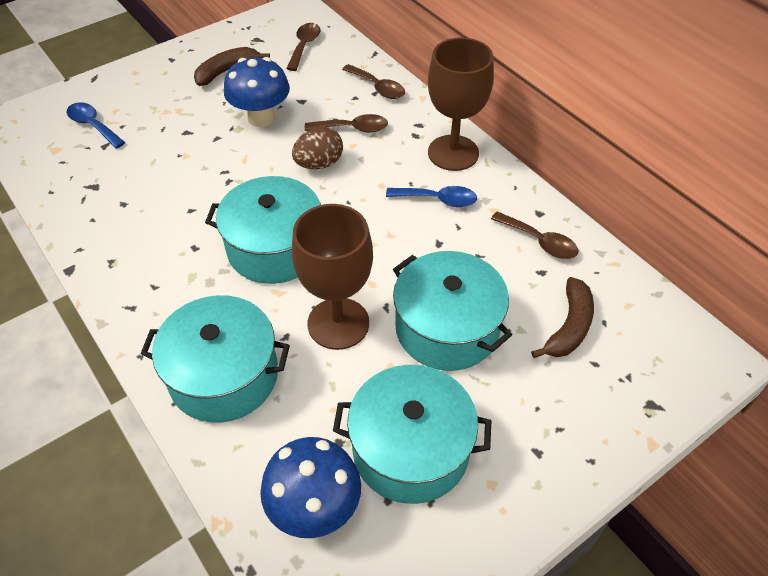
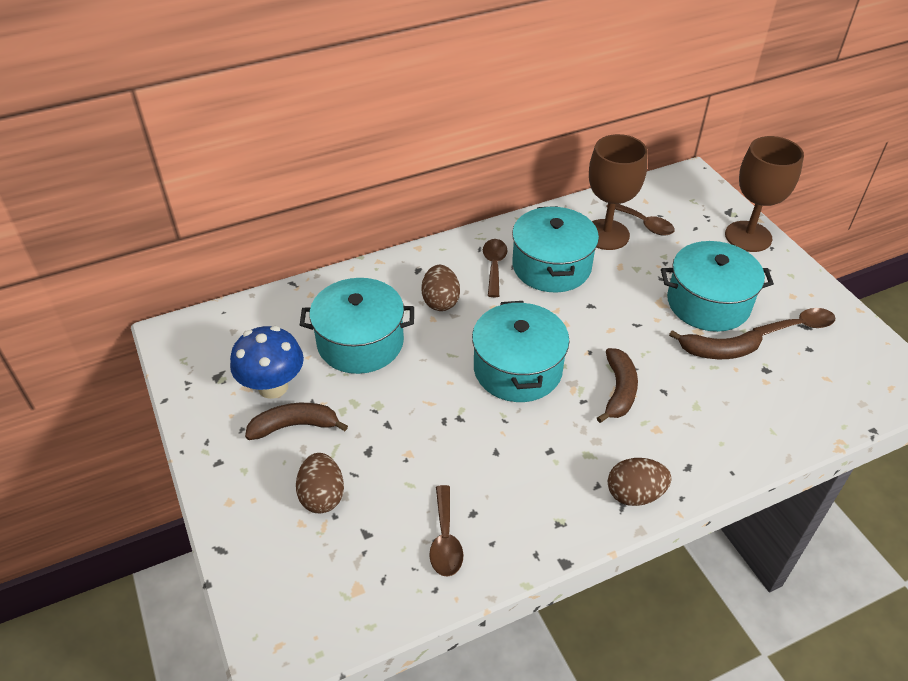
blue mushroom: [224,57,290,127] [260,437,361,538] = 2 -> [230,326,304,399] = 1
blue spoon: [67,102,125,149] [386,186,477,207] = 2 -> none = 0
brown banana: [194,47,270,86] [531,277,594,358] = 2 -> [245,403,348,440] [597,348,638,423] [669,330,763,359] = 3
brown egg: [292,127,343,169] = 1 -> [296,453,344,513] [421,265,460,311] [608,458,672,506] = 3

